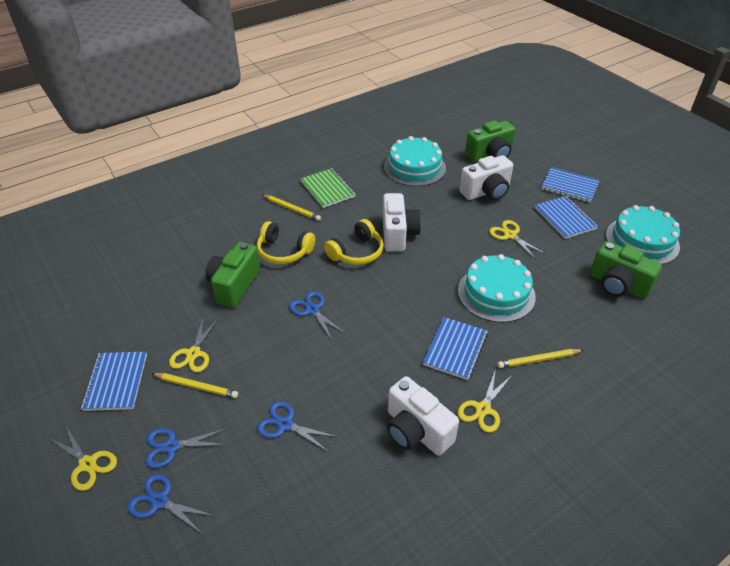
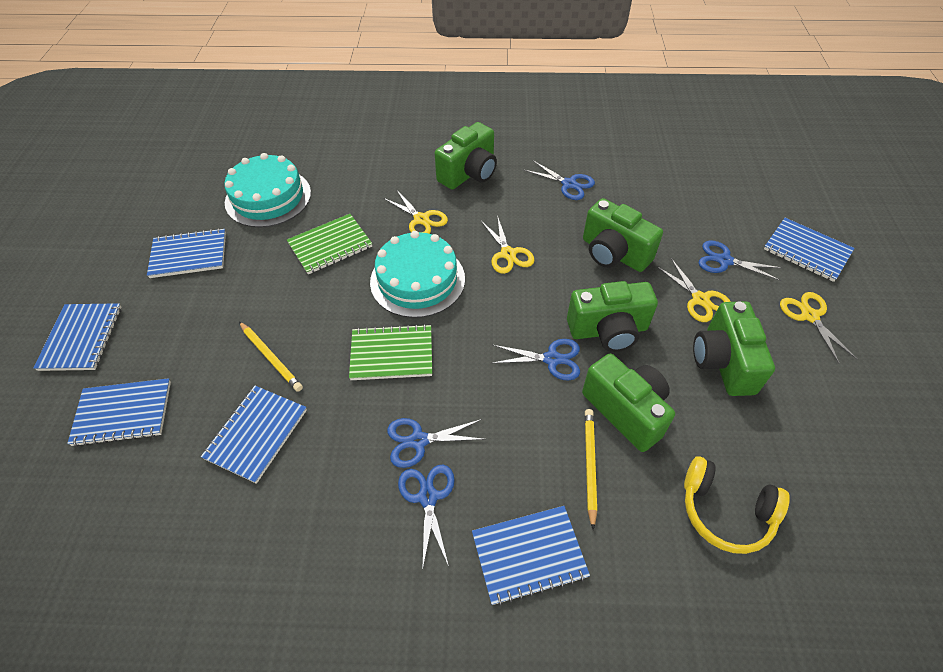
blue notebook: [81,352,147,411] [423,317,488,380] [535,196,598,239] [541,167,600,203] = 4 -> [33,303,122,371] [67,378,171,447] [147,228,226,278] [201,386,307,484] [472,506,590,606] [764,218,855,282] = 6
blue scissors: [127,474,215,533] [145,428,228,468] [257,401,337,452] [289,291,346,340] = 4 -> [387,418,486,468] [398,465,455,571] [493,339,580,381] [524,161,595,200] [699,241,782,281] = 5
green camera: [205,242,260,308] [465,121,515,162] [590,241,662,299] = 3 -> [435,122,497,190] [567,281,658,352] [582,354,675,452] [583,198,663,272] [693,301,775,396] = 5
green notebook: [300,168,355,208] = 1 -> [287,214,372,274] [349,324,432,380] = 2
turquoise cake: [384,136,446,186] [458,254,536,322] [606,205,680,264] = 3 -> [224,153,311,228] [370,231,465,318] = 2
white camera: [383,193,421,251] [387,376,459,456] [459,155,513,200] = 3 -> none = 0
yellow headphones: [257,221,315,264] [324,219,384,265] = 2 -> [684,456,790,554] = 1
yellow pencil: [151,373,238,398] [263,195,321,221] [498,349,583,368] = 3 -> [239,322,303,392] [585,409,597,530] = 2

